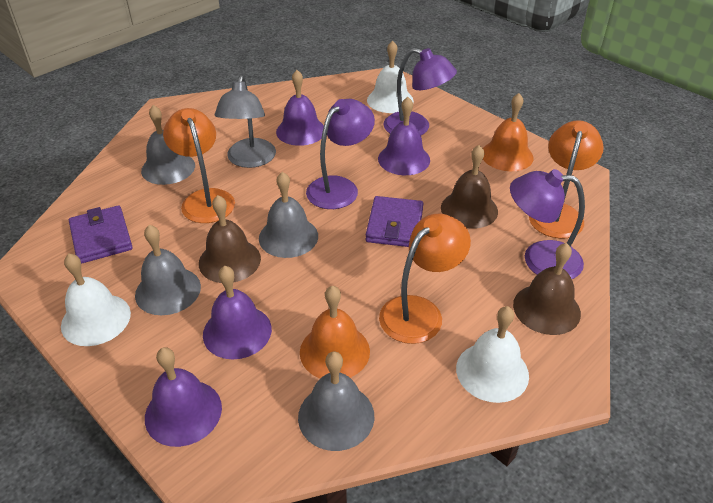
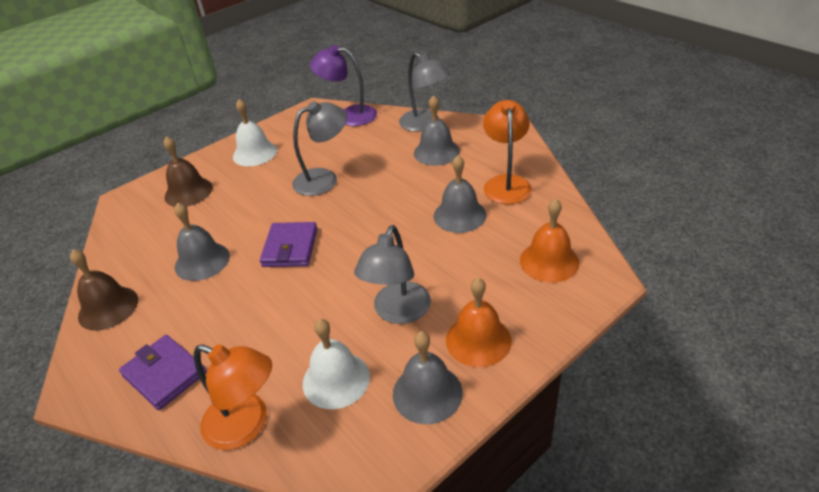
brown bell: [199,195,261,283] [441,145,498,229] [513,243,581,335] = 3 -> [70,250,138,331] [164,136,213,207] = 2
grey lamp: [215,75,276,168] = 1 -> [292,101,347,196] [354,225,431,324] [399,52,450,132] = 3
orange lamp: [163,108,235,223] [379,214,471,344] [529,120,604,239] = 3 -> [194,344,272,450] [483,100,532,204] = 2
purple bell: [145,347,222,447] [203,266,272,359] [276,70,324,146] [378,97,430,175] = 4 -> none = 0
purple lamp: [306,99,375,209] [383,48,457,135] [510,169,585,279] = 3 -> [310,45,377,126] = 1
white bell: [61,253,131,346] [367,41,414,113] [456,306,529,403] = 3 -> [233,99,277,166] [303,319,370,409] = 2

